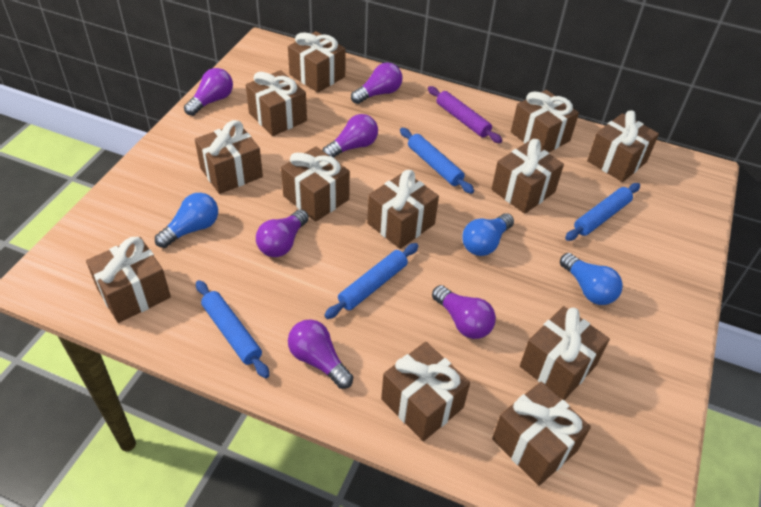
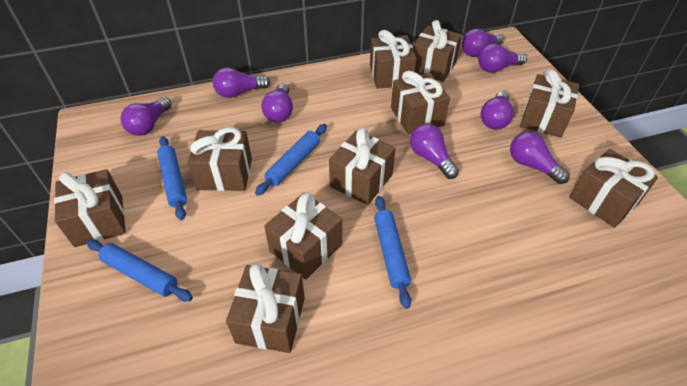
blue light bulb: [155,193,218,248] [462,213,514,256] [560,253,623,305] = 3 -> none = 0
brown gift: [86,237,171,323] [195,120,263,194] [246,70,307,136] [281,146,350,222] [288,31,346,93] [367,170,439,249] [381,342,470,441] [492,139,564,214] [492,382,591,486] [511,90,579,152] [520,306,610,400] [587,110,659,182] = 12 -> [54,169,126,247] [188,127,252,191] [226,263,305,353] [264,193,342,280] [329,128,396,205] [370,30,416,89] [391,71,450,135] [413,20,462,82] [520,69,579,138] [569,149,658,228] = 10
purple light bulb: [184,68,233,116] [256,209,309,257] [288,319,353,389] [323,114,378,158] [351,62,402,104] [432,285,496,339] = 6 -> [120,97,172,136] [213,67,270,98] [261,83,293,122] [410,124,459,179] [462,29,503,57] [478,44,527,73] [480,91,514,130] [510,132,570,184] = 8
purple rolling pin: [428,86,502,143] = 1 -> none = 0

